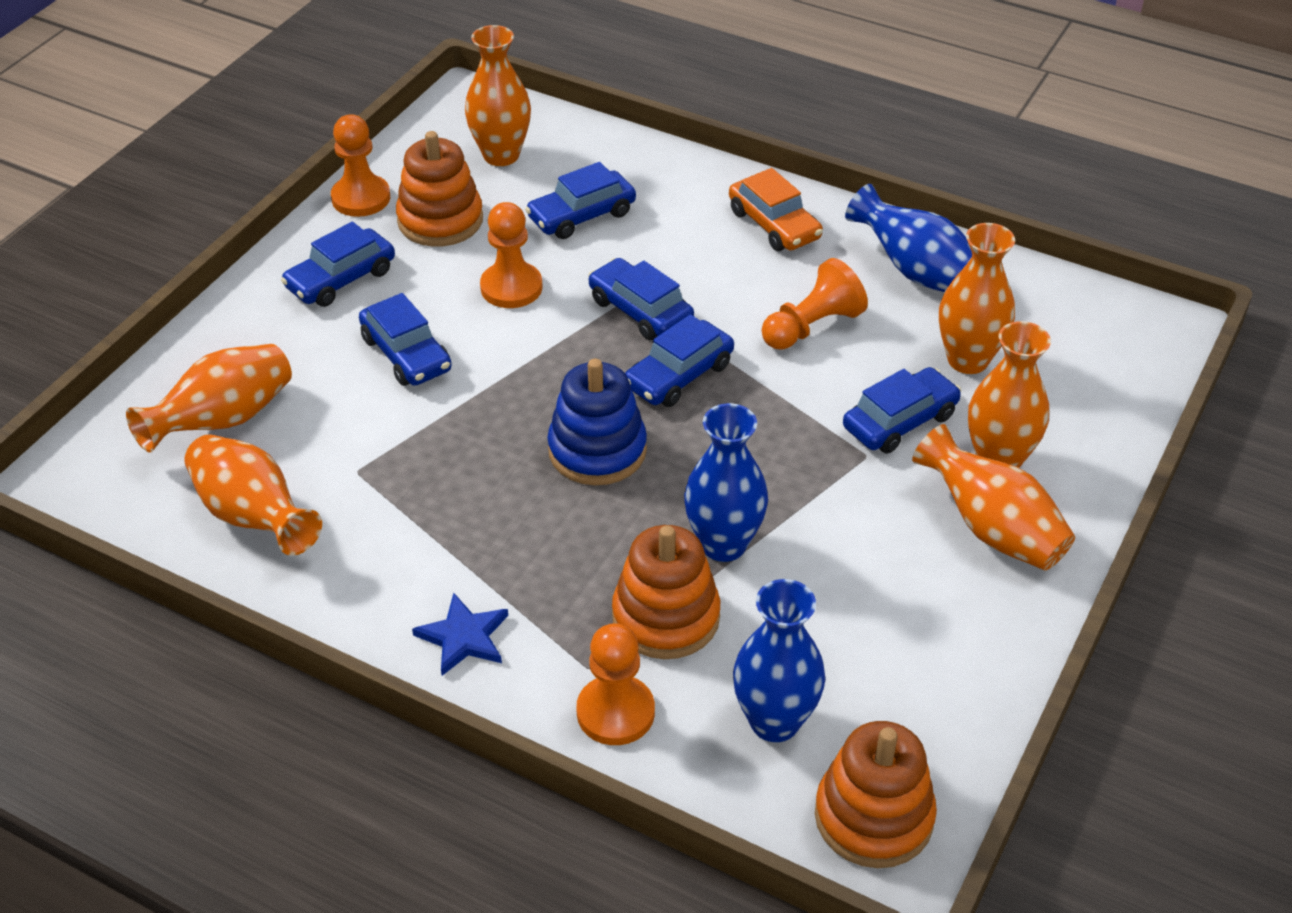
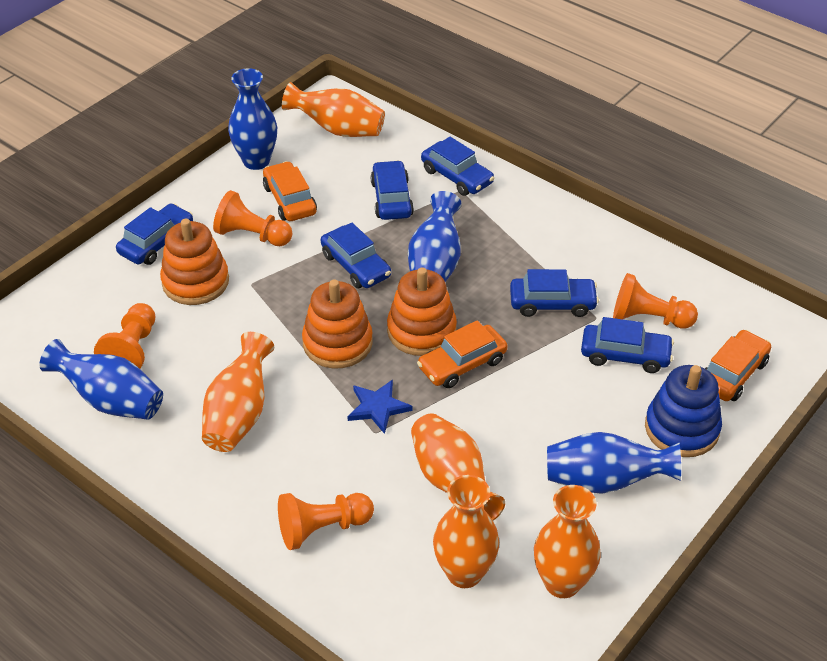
blue vase: [684,403,768,562] [733,579,825,742] [845,184,972,292] = 3 -> [40,339,163,420] [228,68,277,170] [408,191,461,282] [547,432,681,494] = 4
orange car: [729,168,823,251] = 1 -> [263,161,317,221] [417,320,508,388] [705,330,771,401] = 3
orange vase: [126,344,292,452] [184,434,322,556] [465,25,531,166] [912,424,1075,570] [939,223,1015,374] [968,321,1051,468] = 6 -> [202,332,274,452] [282,82,385,137] [411,414,505,521] [433,475,499,588] [534,485,601,598] = 5

